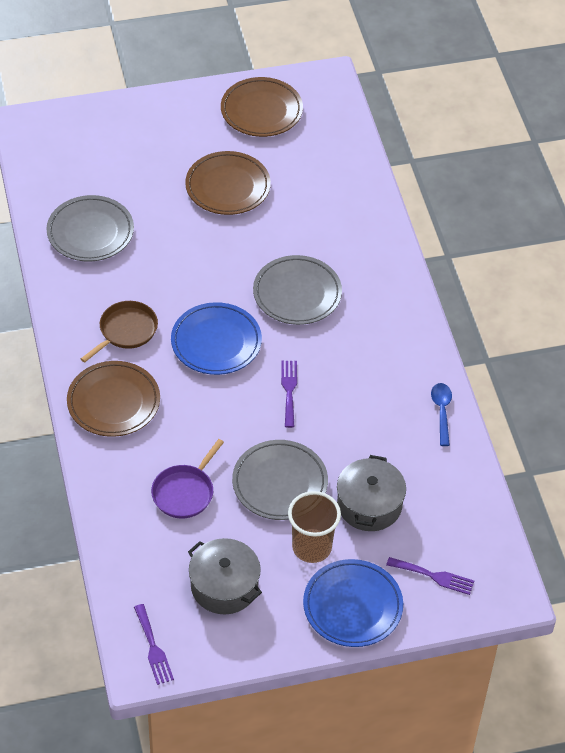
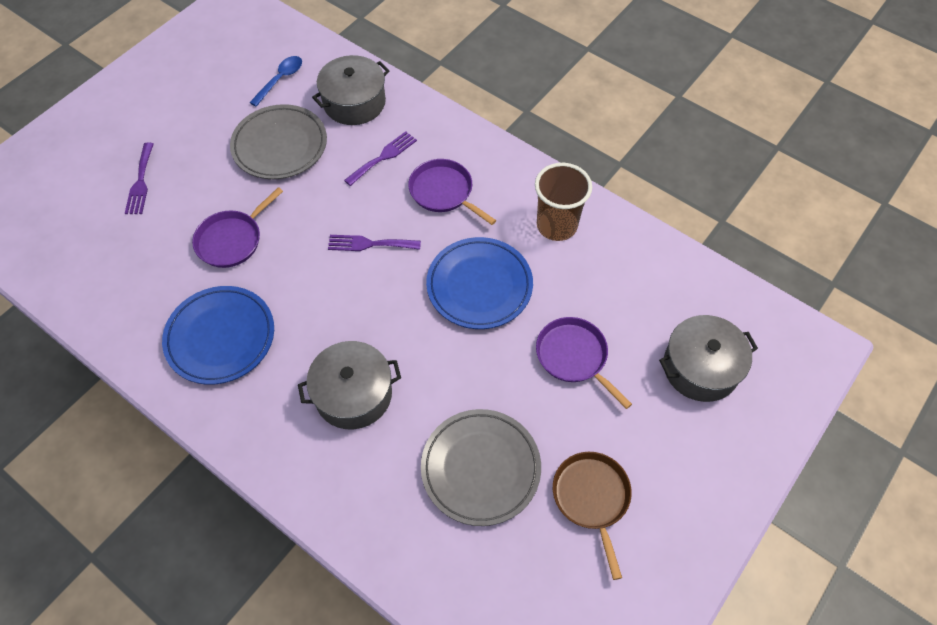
brown plate: [67,361,160,437] [185,151,271,215] [221,77,303,137] = 3 -> none = 0
grey plate: [46,195,134,262] [232,440,328,520] [253,255,342,325] = 3 -> [230,104,327,179] [421,409,541,526] = 2
grey pot: [188,538,262,614] [337,455,406,531] = 2 -> [298,341,401,429] [312,55,389,125] [659,315,758,402] = 3
purple pan: [151,439,224,519] = 1 -> [192,187,283,268] [408,159,496,225] [536,317,632,409] = 3

